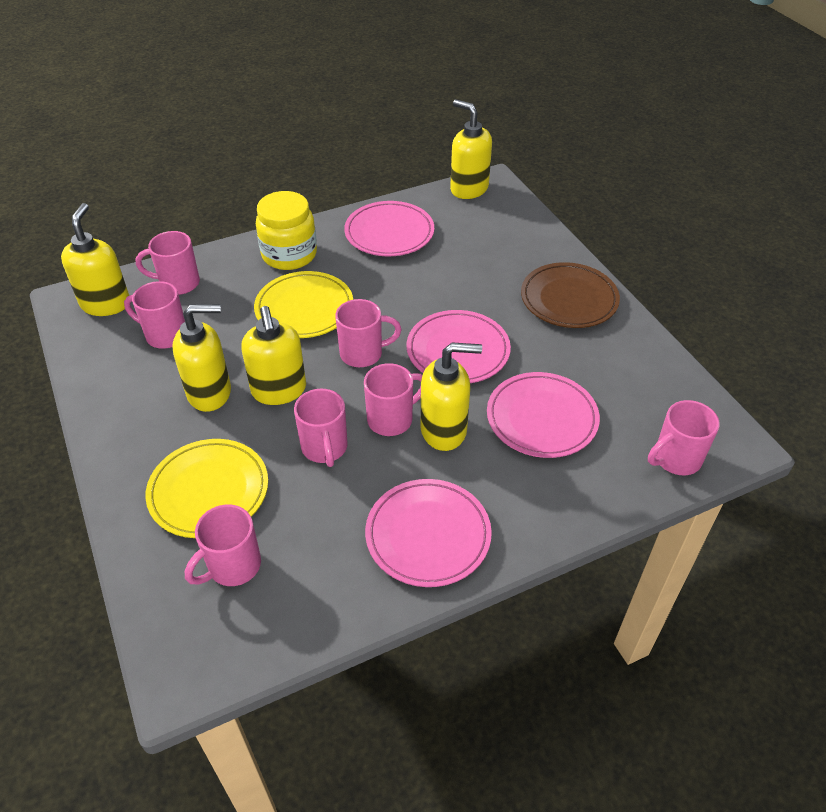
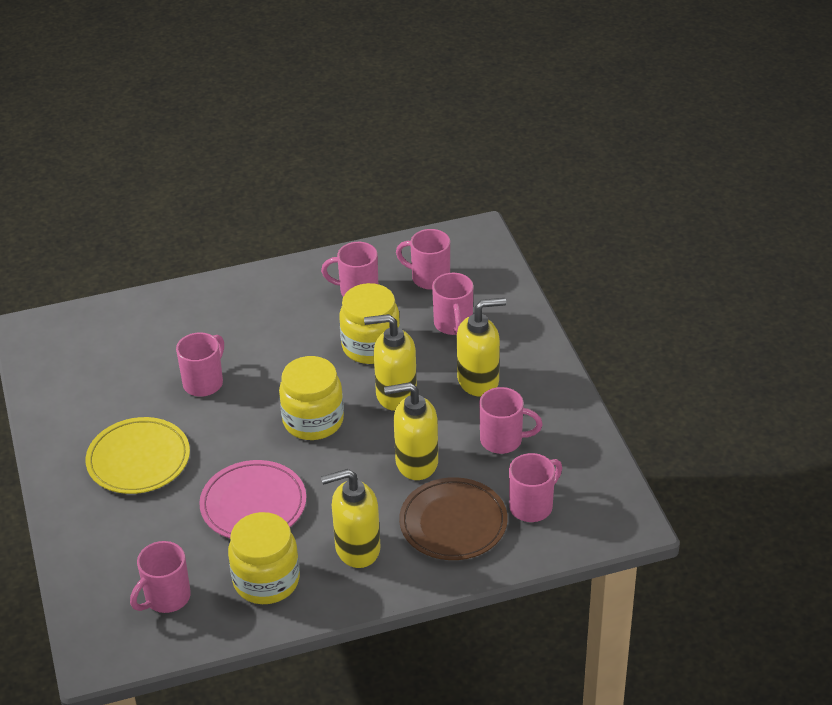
pink plate: [344,201,434,256] [365,479,492,587] [406,310,511,383] [487,372,600,458] = 4 -> [199,460,306,538] = 1
yellow jar: [256,191,317,270] = 1 -> [228,512,300,604] [279,356,344,440] [339,283,400,364] = 3
yellow plate: [145,439,268,538] [254,271,353,338] = 2 -> [86,417,190,494] = 1
yellow soap dispenser: [61,203,129,316] [172,304,231,412] [241,306,306,405] [421,343,482,451] [450,100,492,199] = 5 -> [321,469,381,568] [364,314,417,411] [384,382,438,480] [457,298,506,397] = 4

